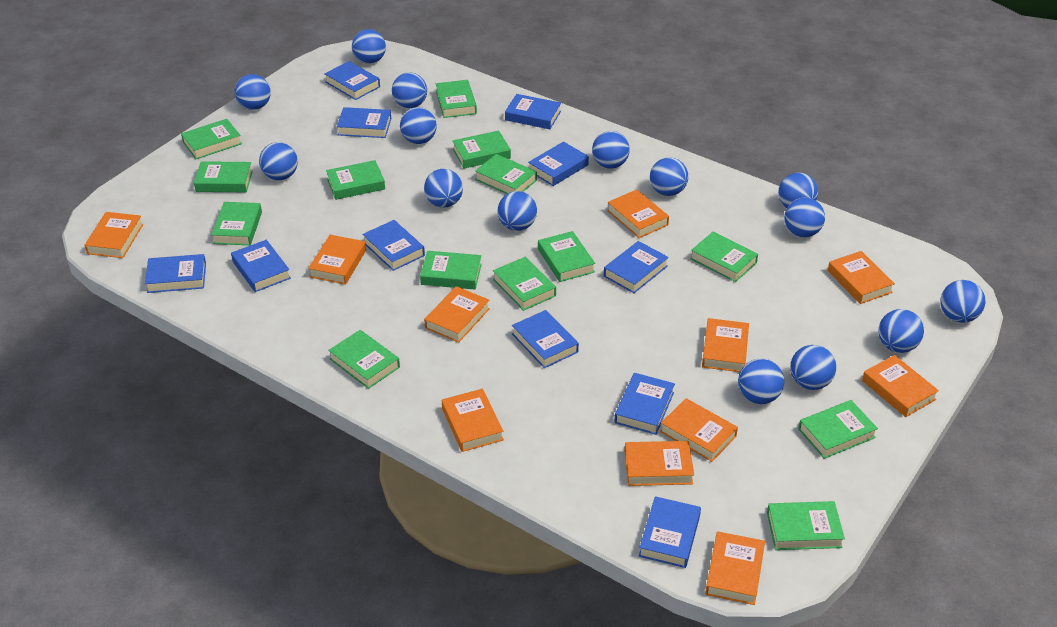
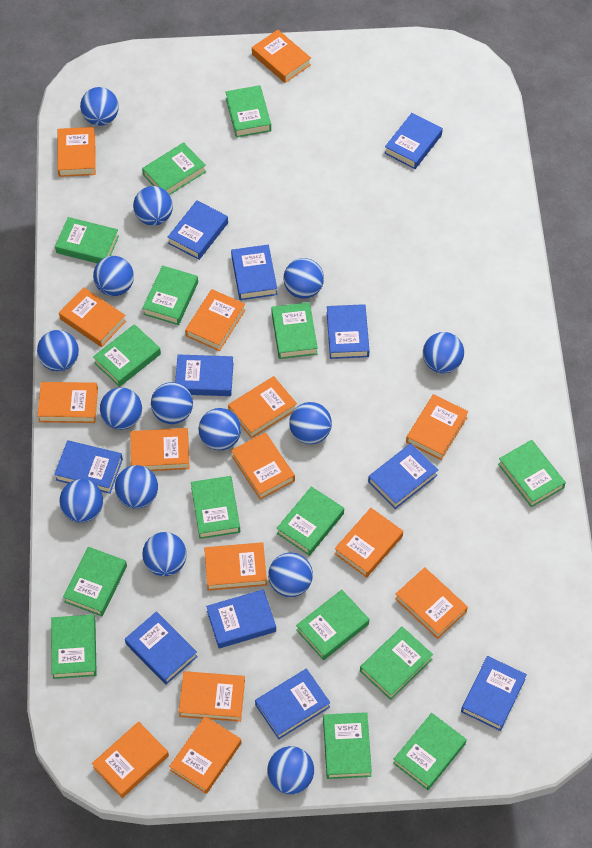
green book: [181,119,242,159] [194,161,253,192] [212,202,262,245] [326,160,385,200] [328,330,400,389] [420,251,482,289] [436,80,477,118] [452,131,511,169] [475,154,537,194] [493,257,556,311] [538,231,595,282] [690,232,758,282] [767,501,845,550] [798,400,878,459] = 14 -> [51,614,97,679] [55,217,119,264] [63,547,127,616] [93,324,161,387] [142,142,206,195] [142,265,198,325] [191,476,240,539] [225,85,271,138] [271,302,318,359] [277,486,344,556] [296,590,369,660] [323,712,372,779] [360,627,433,700] [393,713,467,790] [498,440,566,507] = 15
orange book: [84,212,143,258] [308,235,366,285] [424,286,490,343] [442,389,504,452] [607,189,669,238] [625,441,694,486] [660,398,738,462] [702,318,749,372] [705,531,765,605] [828,251,895,304] [862,355,939,417] = 11 -> [37,382,98,423] [57,127,96,177] [59,287,126,347] [92,721,169,798] [130,428,190,471] [169,716,241,794] [179,671,245,722] [185,289,245,351] [204,542,267,591] [228,376,297,438] [231,432,295,500] [252,30,311,83] [334,508,403,578] [395,567,468,639] [406,394,469,460] = 15

